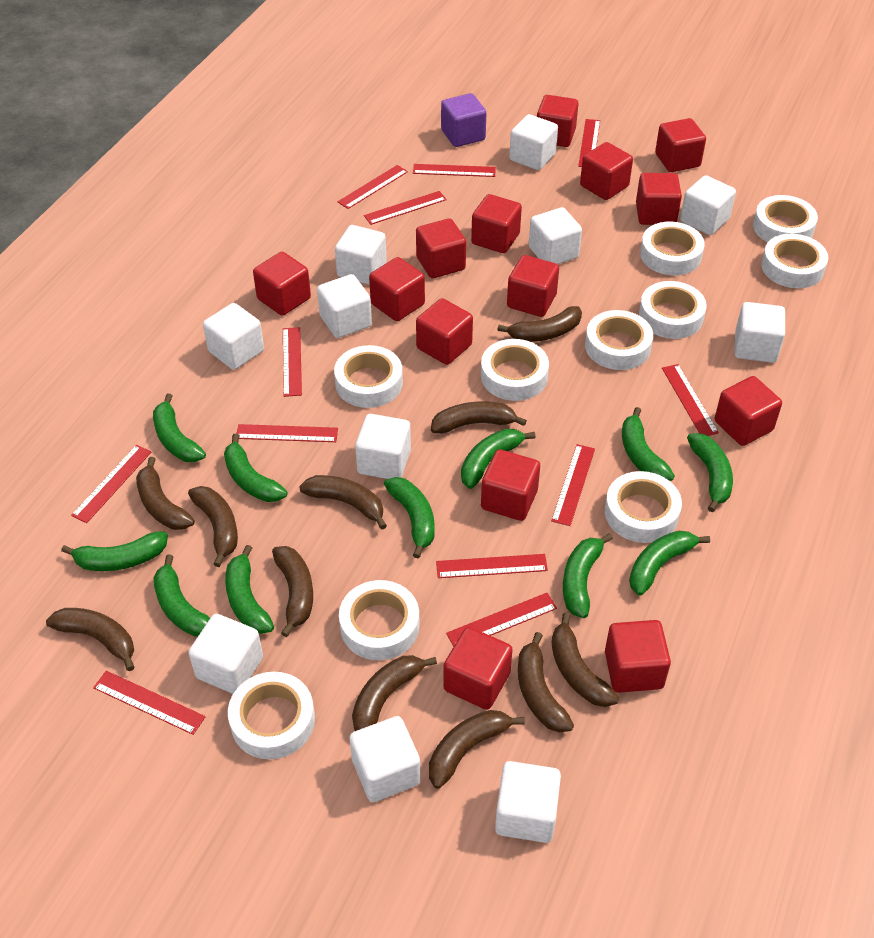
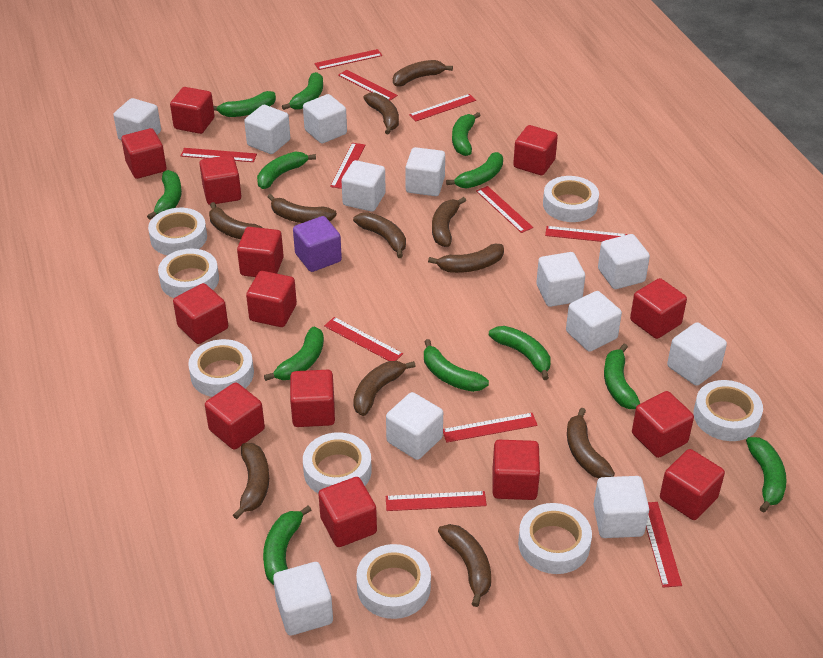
green banana: [61,531,168,571] [153,393,206,462] [154,555,210,637] [224,434,288,502] [225,545,274,634] [384,477,435,558] [461,429,536,489] [563,533,613,618] [622,407,675,481] [629,531,710,596] [687,433,733,512] = 11 -> [147,170,182,220] [213,91,276,117] [257,151,316,189] [263,505,311,585] [264,327,324,381] [282,72,323,110] [424,339,489,392] [446,152,503,188] [452,112,481,156] [489,326,550,380] [604,344,640,409] [746,437,787,513] = 12
red ruler: [71,445,151,523] [93,671,206,735] [236,424,338,442] [283,327,302,397] [337,165,408,209] [364,191,447,225] [413,164,496,177] [436,554,548,578] [446,593,557,647] [551,444,595,526] [578,119,600,167] [662,364,719,436] = 12 -> [181,148,257,162] [314,49,382,70] [324,317,403,361] [330,143,365,189] [338,70,398,100] [386,491,487,511] [409,94,476,121] [443,413,538,443] [476,186,533,233] [545,226,627,242] [646,502,682,588] = 11
white cube: [189,614,263,694] [203,303,264,370] [317,274,372,338] [335,225,387,285] [350,716,421,802] [355,414,411,479] [495,761,561,843] [509,114,558,170] [529,207,582,264] [680,175,736,235] [734,302,785,363] = 11 -> [113,98,161,140] [244,105,290,154] [273,562,333,635] [303,94,347,144] [341,160,386,211] [386,392,443,460] [406,147,445,196] [536,252,585,307] [566,291,622,352] [593,476,649,538] [598,234,650,289] [667,322,727,386] = 12
white tape: [228,672,315,759] [334,345,403,408] [339,580,420,660] [481,339,549,401] [585,310,653,370] [605,471,682,543] [639,281,707,339] [640,222,705,276] [753,195,818,242] [761,234,828,288] = 10 -> [148,208,207,256] [158,249,219,298] [188,339,254,397] [303,432,372,493] [356,544,431,619] [518,503,592,574] [543,176,599,222] [693,380,763,441] = 8

